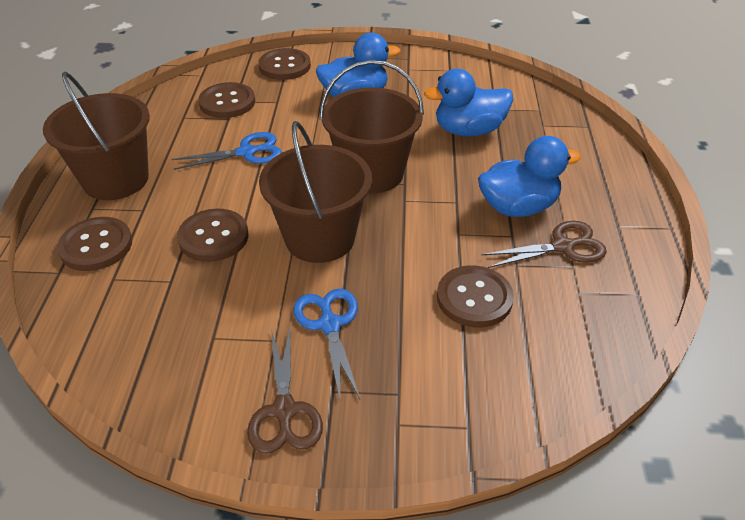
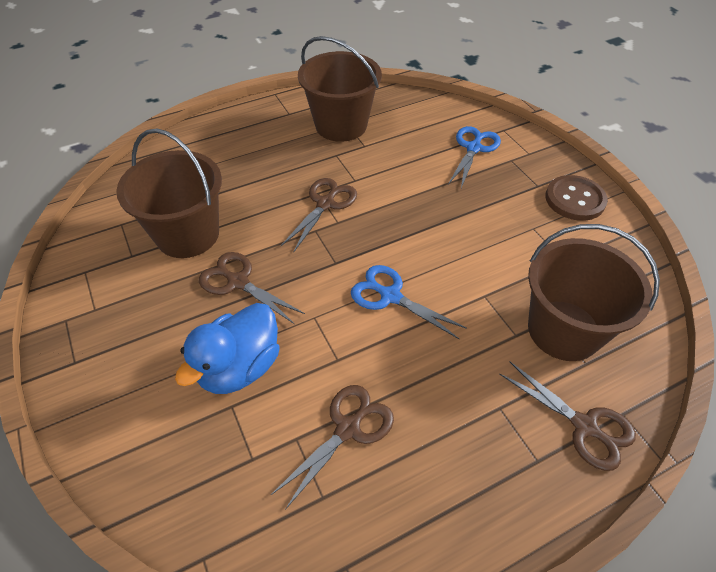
blue duck: [316,33,400,97] [424,69,513,137] [478,136,581,217] = 3 -> [175,303,280,394] = 1
brown button: [57,217,132,271] [177,209,249,262] [198,82,255,118] [258,48,311,80] [437,265,514,327] = 5 -> [545,175,608,221] = 1
brown scissors: [247,328,323,454] [482,221,607,268] = 2 -> [199,252,305,324] [271,385,394,510] [281,178,357,252] [499,361,636,471] = 4

